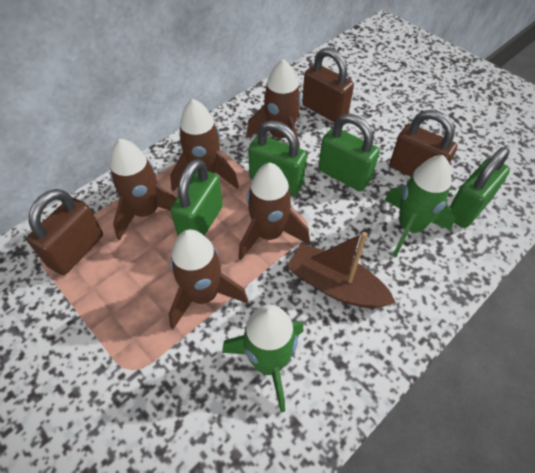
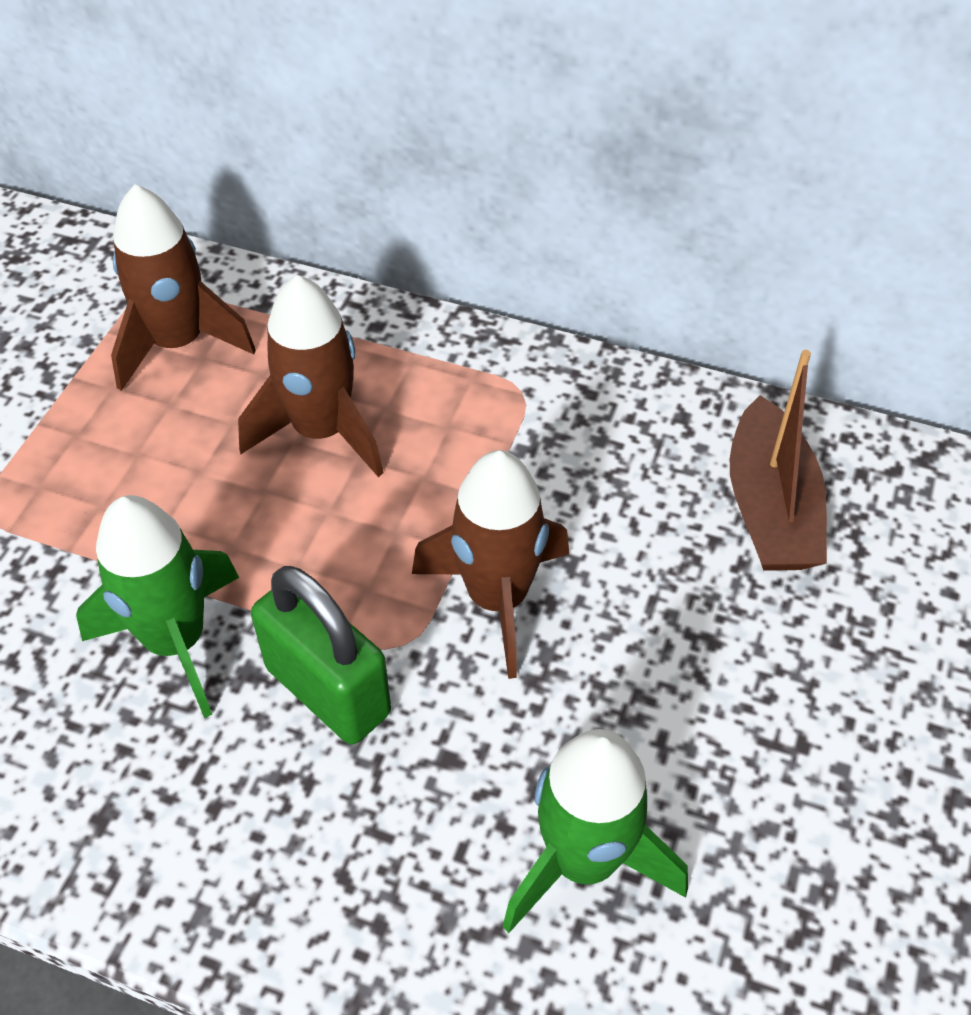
brown padlock: [26,189,103,275] [302,48,354,123] [390,110,458,177] = 3 -> none = 0
brown rocket: [110,139,177,240] [168,229,248,329] [170,99,239,191] [238,163,310,260] [246,59,302,148] = 5 -> [111,184,256,391] [238,275,384,477] [412,450,569,679] = 3
green padlock: [170,159,223,236] [248,121,307,196] [318,114,380,191] [450,147,510,228] = 4 -> [251,566,391,744] = 1

